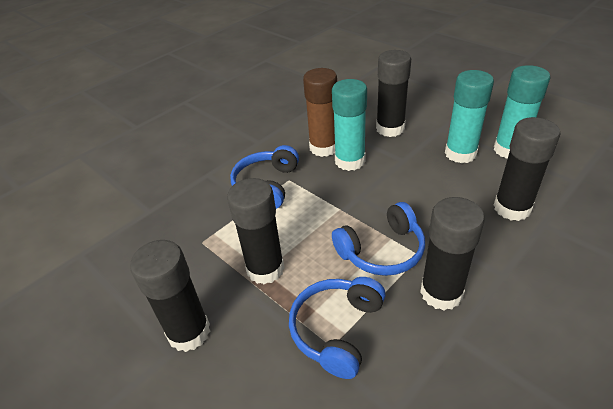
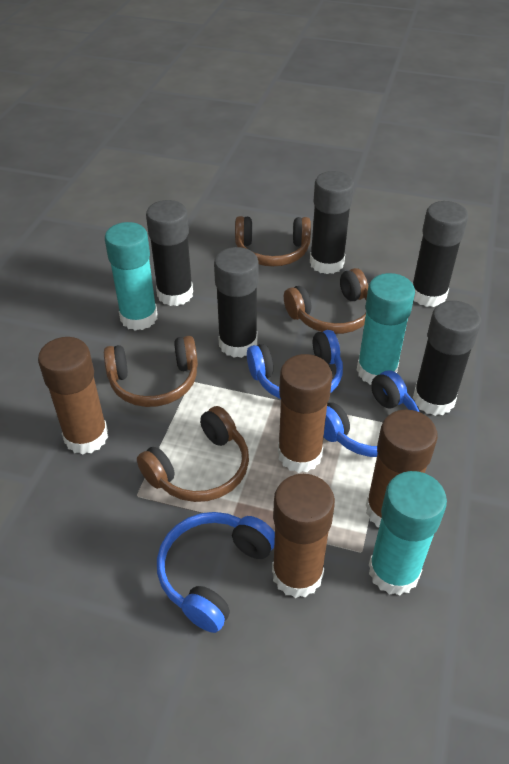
brown glue stick: [303,68,337,157] = 1 -> [38,337,108,455] [272,474,335,598] [278,354,332,473] [366,410,438,527] = 4
brown headphones: none = 0 -> [104,336,198,407] [137,406,249,502] [235,216,311,267] [284,268,368,334] = 4

